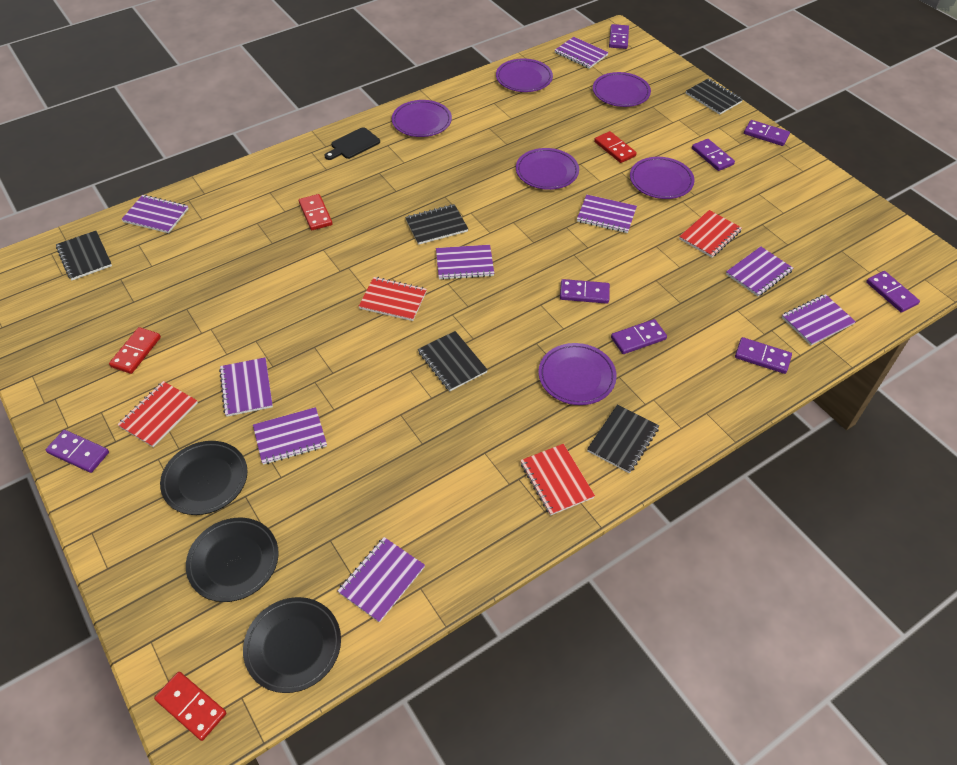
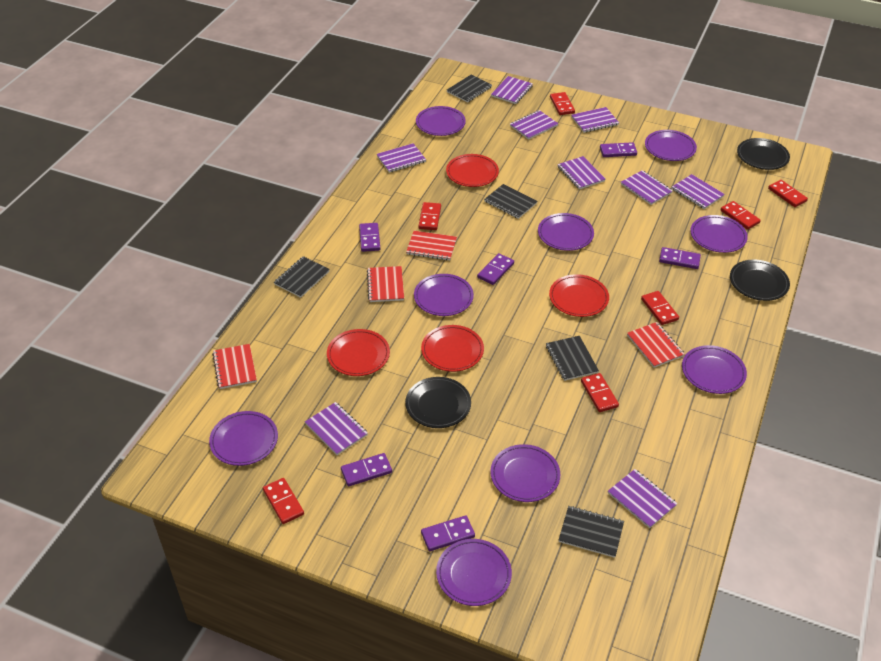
black cutting board: [325,127,380,160] = 1 -> none = 0
purple domino: [46,430,109,473] [560,279,610,304] [609,24,629,49] [611,319,667,354] [692,139,735,171] [735,337,792,374] [744,120,790,146] [866,271,920,313] = 8 -> [341,453,392,486] [359,223,380,252] [421,515,475,551] [477,253,514,285] [600,142,637,157] [659,247,701,269] = 6
purple plate: [392,100,452,137] [496,58,553,92] [516,148,579,190] [539,343,617,405] [593,72,651,107] [630,157,695,199] = 6 -> [209,411,278,466] [414,274,474,316] [416,106,466,136] [436,539,512,606] [490,444,560,502] [538,213,594,251] [645,130,697,161] [682,345,747,394] [690,215,748,253] = 9
red domino: [109,327,161,374] [154,672,226,741] [299,194,332,230] [594,131,637,163] = 4 -> [263,478,304,524] [418,202,441,230] [550,92,575,115] [581,373,619,412] [641,291,679,325] [720,201,761,230] [768,180,808,207] = 7
red plate: none = 0 -> [327,329,390,376] [421,325,484,372] [446,154,499,187] [549,274,609,317] = 4

